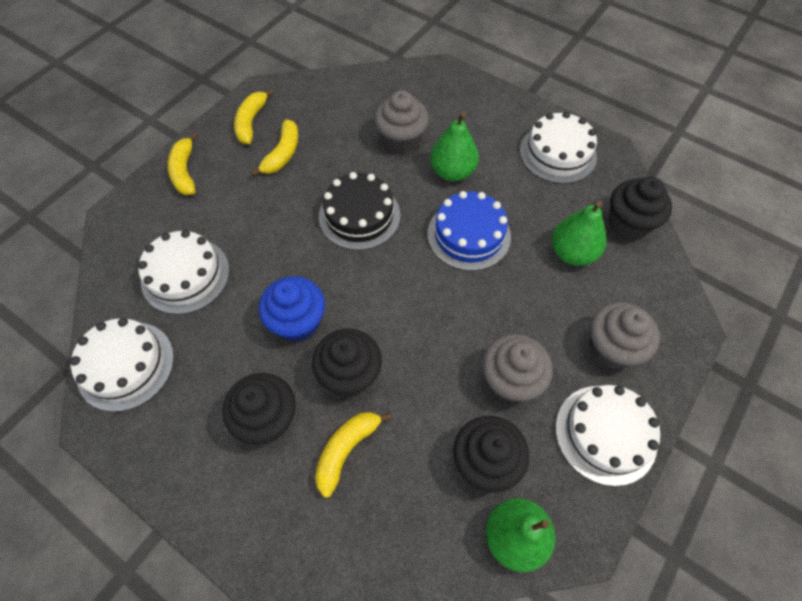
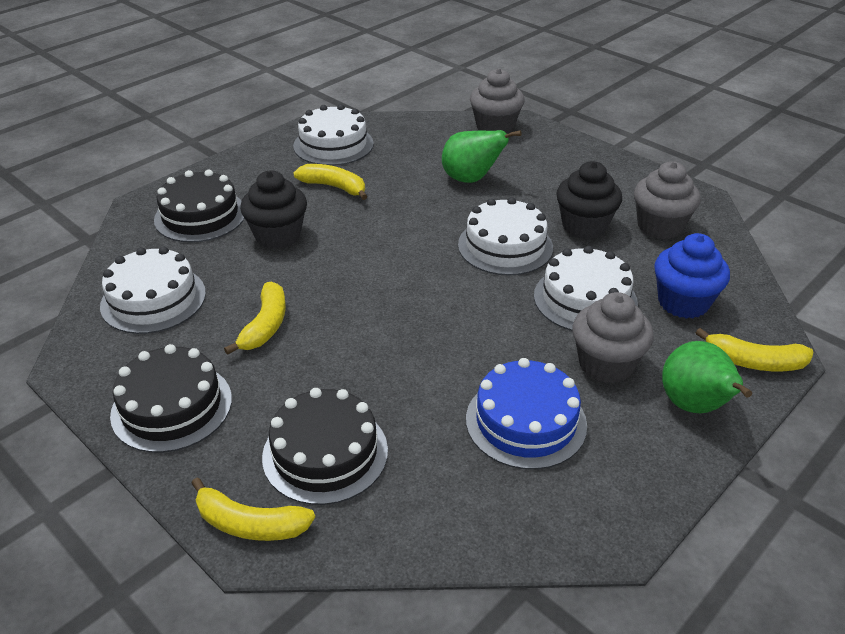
black cake: [319,172,400,250] = 1 -> [110,344,232,453] [154,170,245,242] [262,388,388,505] = 3
black cupcake: [222,373,296,444] [312,328,382,396] [454,416,529,492] [609,177,672,240] = 4 -> [240,170,307,249] [557,161,622,239] = 2
green pear: [430,112,479,181] [486,498,555,572] [552,201,607,266] = 3 -> [442,130,522,183] [662,341,752,413] = 2

